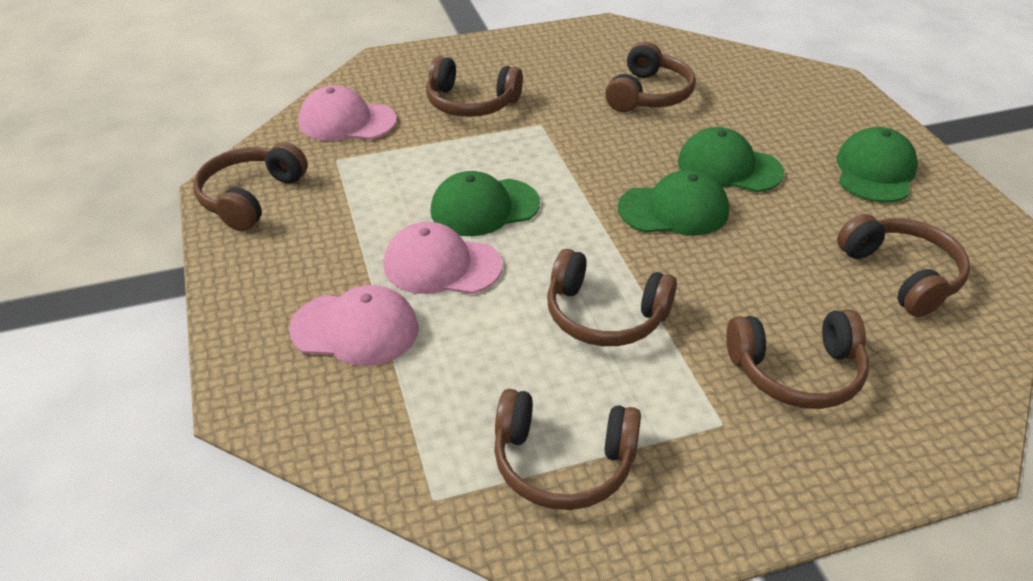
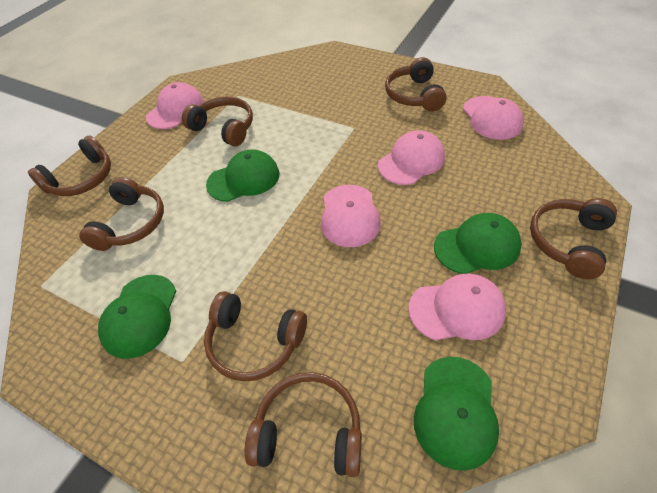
pink cap: [289,285,419,366] [299,85,397,141] [384,222,502,294] = 3 -> [146,82,204,129] [321,185,381,247] [378,130,445,185] [408,273,506,340] [463,96,524,140] = 5

